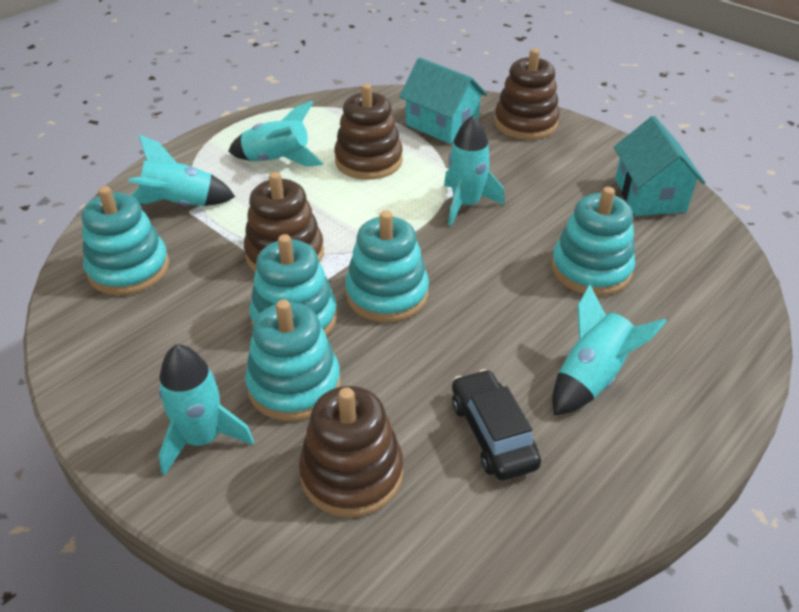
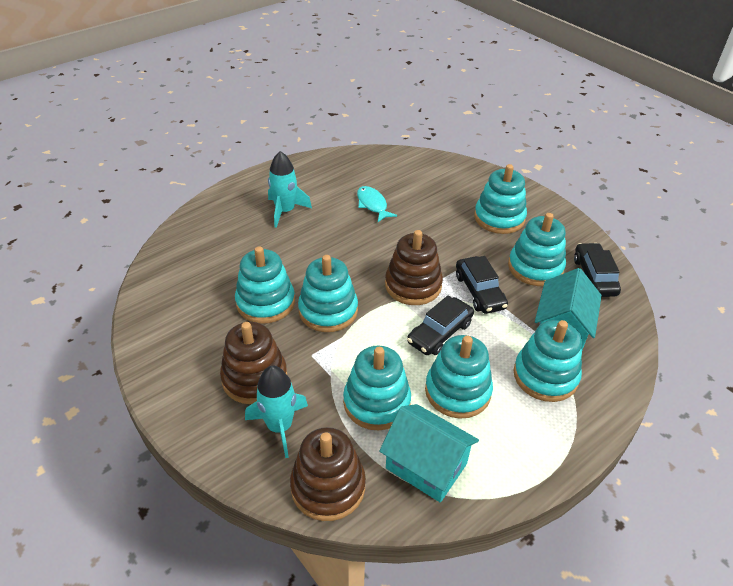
black car: [452,369,541,480] = 1 -> [407,295,474,355] [456,256,508,314] [574,243,621,297] = 3
brown stacking toy: [244,172,324,272] [299,386,403,517] [334,84,403,180] [494,48,560,140] = 4 -> [220,322,287,404] [290,427,366,521] [385,230,443,305] = 3
turquoise fish: none = 0 -> [357,186,397,222] = 1
turquoise rocket: [128,135,235,206] [159,344,254,475] [228,101,324,167] [444,115,505,226] [552,285,667,415] = 5 -> [245,366,308,458] [268,151,312,228] = 2
turquoise stacking toy: [82,186,169,295] [245,300,341,421] [250,234,337,336] [345,210,429,322] [551,187,635,296] = 5 -> [235,246,295,324] [298,255,358,332] [343,346,411,430] [425,335,493,419] [474,164,527,234] [508,213,566,286] [514,320,582,402] = 7

